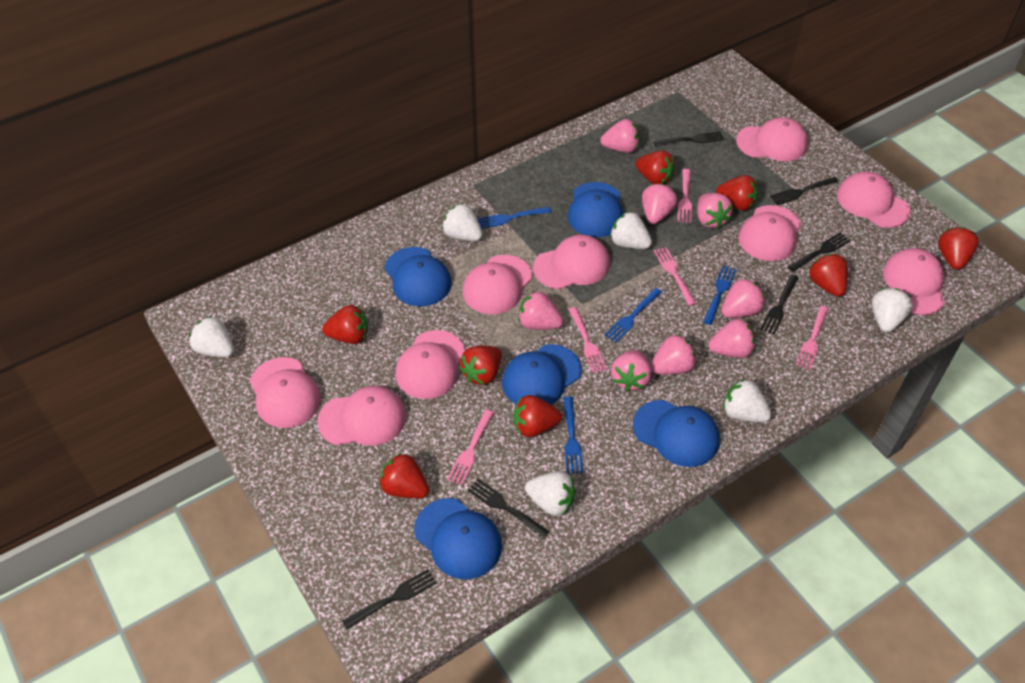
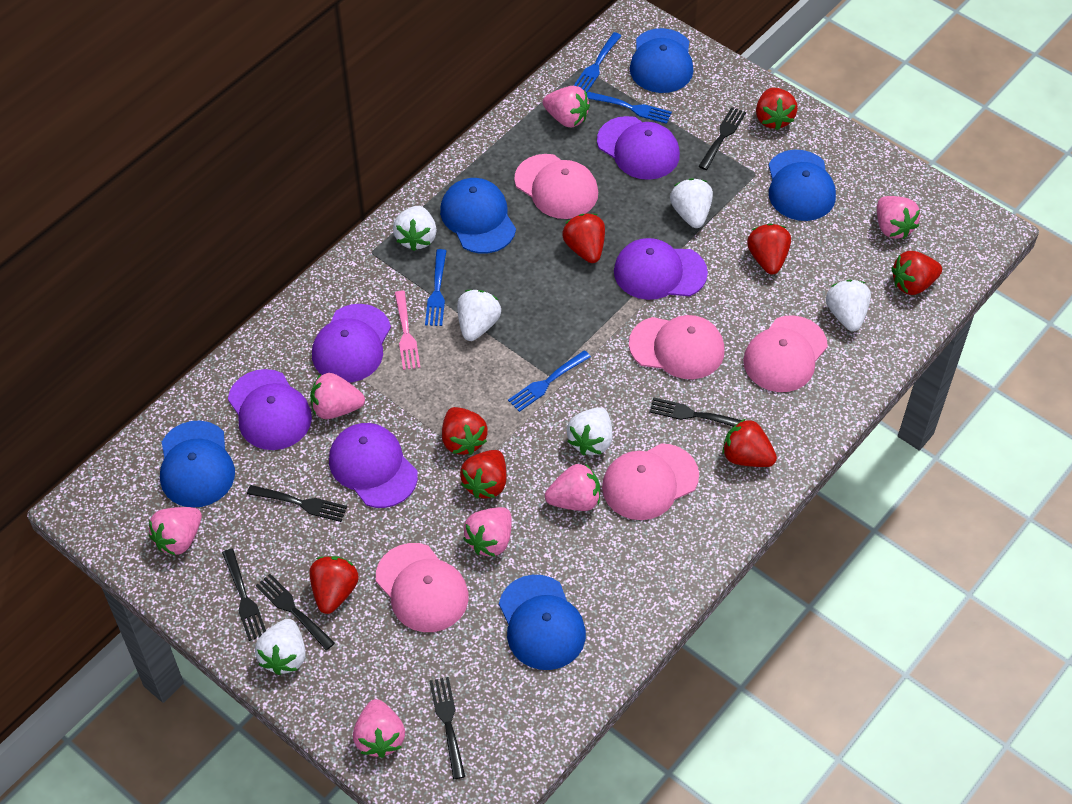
pink cap: [250,357,321,428] [317,386,406,446] [395,330,465,399] [463,255,533,314] [533,235,610,289] [736,117,808,161] [738,205,801,261] [837,171,910,228] [883,248,945,315] = 9 -> [376,543,468,632] [514,154,598,219] [602,443,699,520] [629,315,724,379] [743,315,828,392] = 5
pink fork: [447,409,494,485] [568,307,607,374] [654,247,697,306] [677,169,692,223] [796,306,829,370] = 5 -> [395,291,420,370] = 1
pink strawberry: [518,291,563,330] [600,119,640,153] [611,350,652,392] [642,184,678,224] [651,334,697,375] [697,193,733,229] [708,319,755,358] [721,278,765,318] = 8 -> [149,507,202,556] [310,373,365,419] [353,699,405,758] [463,507,512,557] [543,86,590,128] [545,464,600,511] [877,196,920,239] = 7
purple cap: none = 0 -> [228,369,312,450] [312,304,391,383] [329,423,418,508] [597,116,680,180] [614,238,708,300] = 5

